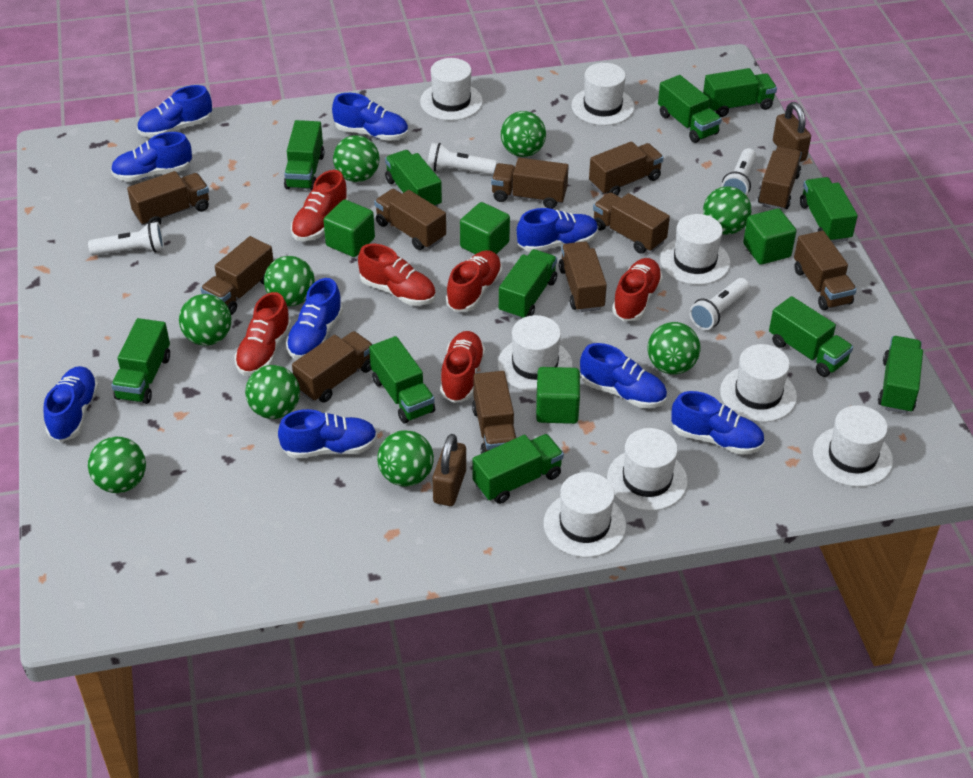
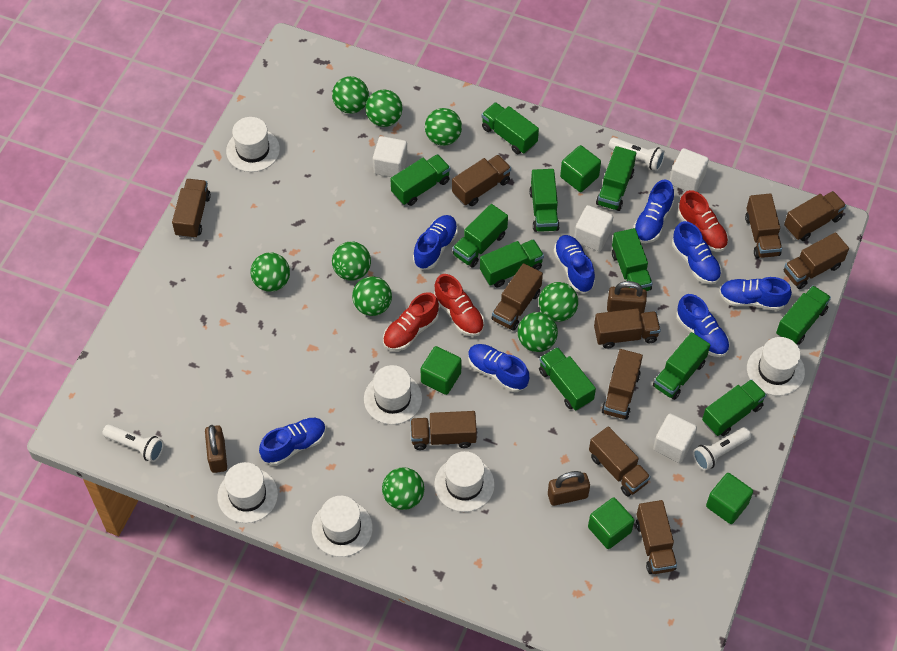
blue shoe: [43,366,99,442] [111,132,192,182] [137,85,212,138] [278,409,377,459] [286,278,343,359] [332,93,408,141] [517,208,598,252] [580,343,667,408] [671,391,765,455] = 9 -> [259,418,326,466] [413,215,458,269] [468,344,529,392] [554,235,595,293] [633,179,674,243] [672,221,722,284] [676,294,730,357] [719,277,792,311] = 8
brown padlock: [432,434,466,506] [773,102,811,162] = 2 -> [205,425,227,473] [548,471,590,506] [607,281,647,314] = 3
red shoe: [234,292,291,376] [291,170,348,241] [358,244,436,306] [440,331,485,403] [446,250,502,312] [612,258,663,321] = 6 -> [383,292,439,351] [434,274,484,337] [678,190,728,252] = 3
white cube: none = 0 -> [373,136,408,177] [574,205,613,251] [653,414,697,463] [670,148,709,192] = 4
white flashlight: [88,222,164,256] [428,143,497,175] [689,278,750,330] [721,148,756,195] = 4 -> [103,424,164,462] [608,137,665,171] [693,427,751,471] = 3
white hat: [420,58,483,121] [498,315,573,392] [544,472,626,557] [571,63,634,126] [607,428,688,511] [660,214,730,285] [720,344,797,422] [813,405,893,487] = 8 -> [217,462,278,523] [226,117,280,172] [312,496,373,557] [364,365,422,425] [434,451,495,512] [747,337,805,396] = 6

